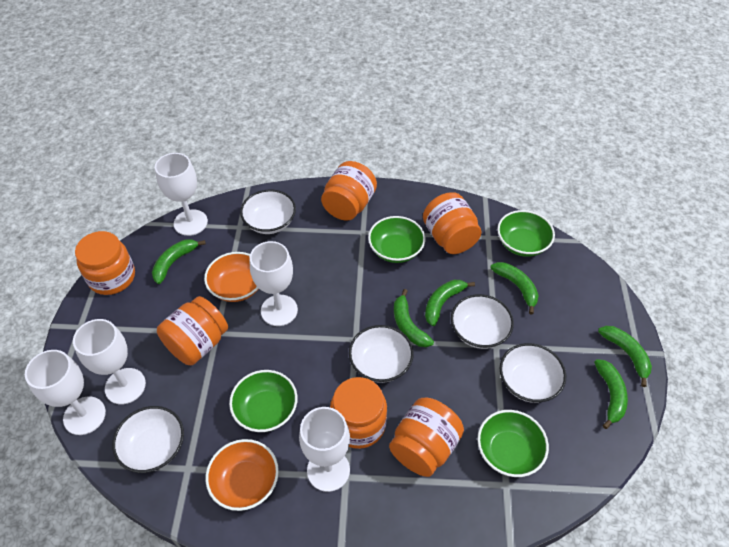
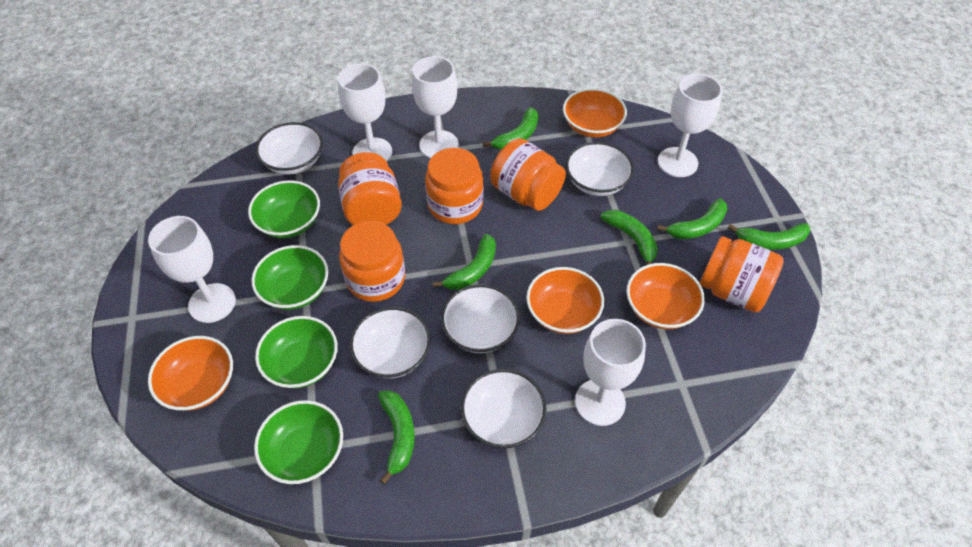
orange bowl: [204,252,259,302] [205,439,279,511] = 2 -> [148,336,233,411] [526,267,604,334] [563,88,627,138] [627,263,705,329] = 4
orange jar: [75,231,135,295] [157,296,228,365] [321,161,377,221] [330,377,387,449] [389,398,464,477] [423,192,482,254] = 6 -> [338,152,402,225] [339,221,405,302] [425,148,484,224] [490,138,566,211] [700,236,784,312] = 5

